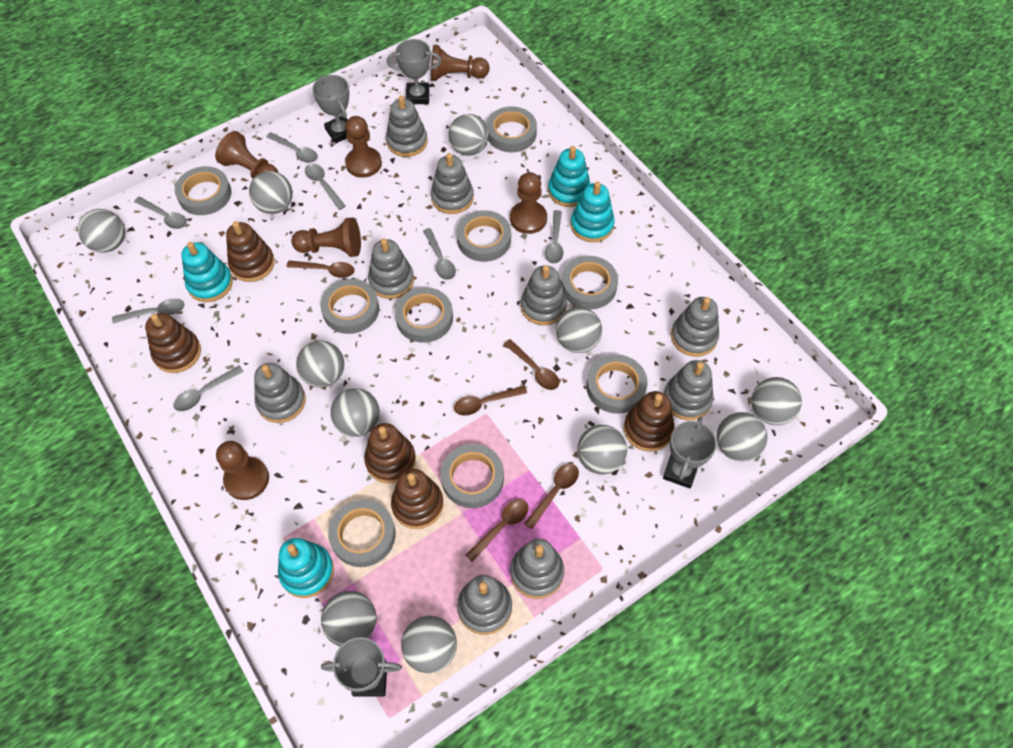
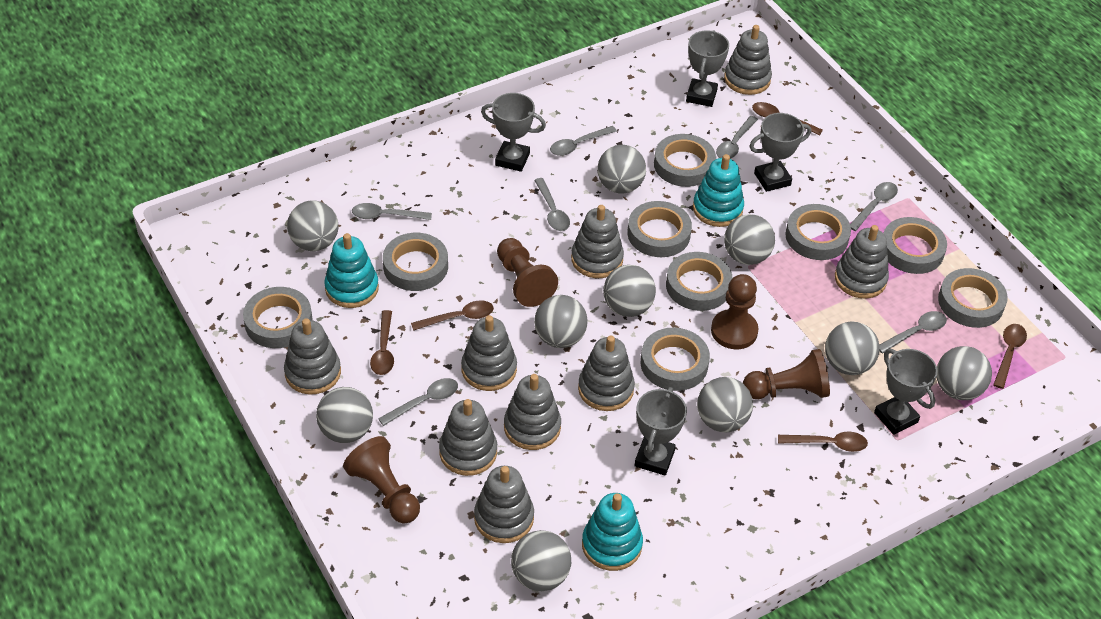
brown pawn: [215,131,278,178] [216,441,269,500] [291,218,361,257] [345,116,382,178] [431,45,489,81] [510,172,547,234] = 6 -> [343,436,420,524] [497,238,558,307] [711,274,759,349] [743,349,830,399] = 4
brown stacking toy: [145,313,201,373] [226,221,275,282] [364,423,416,484] [391,469,444,529] [624,391,675,452] = 5 -> none = 0
grey ball: [78,209,125,253] [249,171,293,214] [296,341,344,388] [321,591,377,646] [330,388,380,437] [401,615,457,673] [449,114,489,156] [556,307,602,353] [577,425,627,475] [716,412,768,462] [751,377,802,425] = 11 -> [287,200,338,251] [316,387,373,443] [511,530,571,591] [534,295,588,348] [598,145,646,194] [603,265,656,317] [697,377,753,432] [724,214,775,265] [825,322,880,375] [936,346,992,400] = 10
grey trophy: [312,75,349,143] [321,637,402,697] [386,39,442,104] [663,417,717,489] = 4 -> [481,93,546,172] [635,387,687,476] [686,30,729,107] [749,113,811,192] [874,349,938,435] = 5
turquoise stacking toy: [181,242,233,302] [278,538,334,598] [548,146,591,207] [570,181,615,242] = 4 -> [324,233,379,308] [582,493,643,571] [693,154,744,227] = 3

